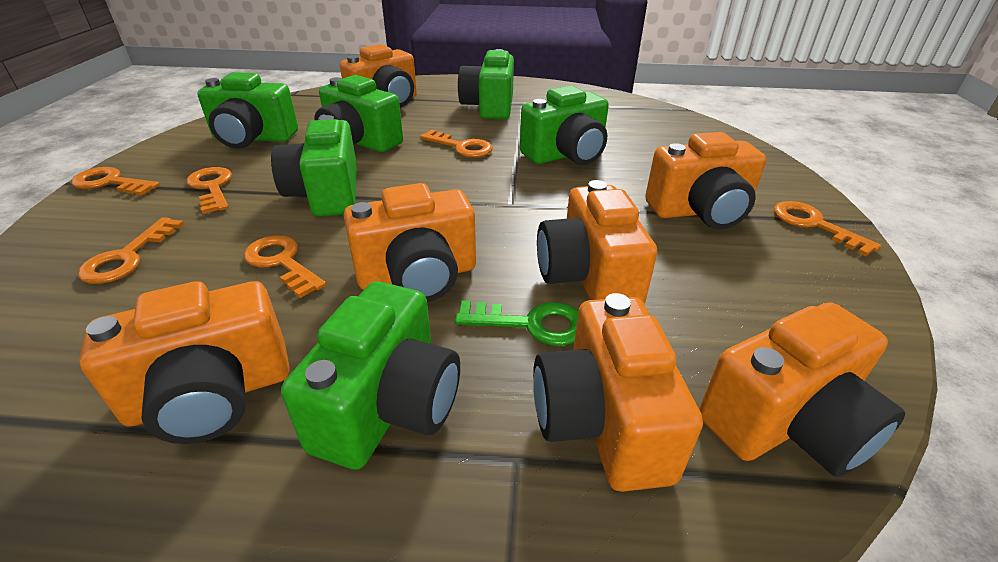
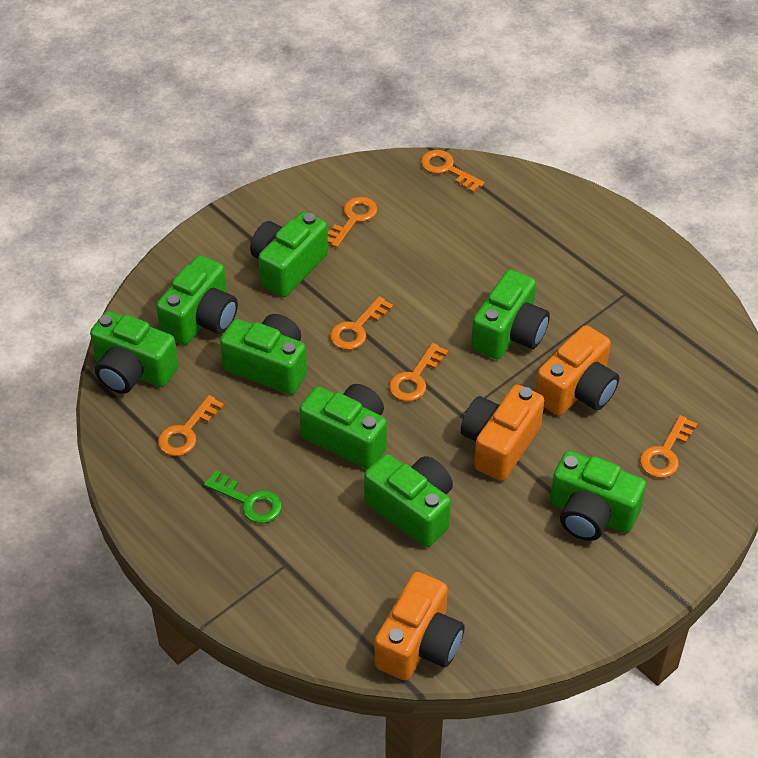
green camera: [197,72,298,149] [271,115,357,217] [281,281,460,470] [314,75,403,152] [458,49,514,119] [520,86,609,165] = 6 -> [90,311,179,394] [156,255,238,345] [220,314,307,395] [250,211,328,297] [299,384,387,469] [364,454,453,547] [471,269,550,360] [550,451,646,541] = 8
orange camera: [79,281,290,444] [340,44,417,108] [344,183,476,302] [533,293,703,492] [537,180,657,304] [645,132,766,229] [699,303,905,477] = 7 -> [375,572,465,681] [461,384,544,481] [535,325,619,416] = 3

